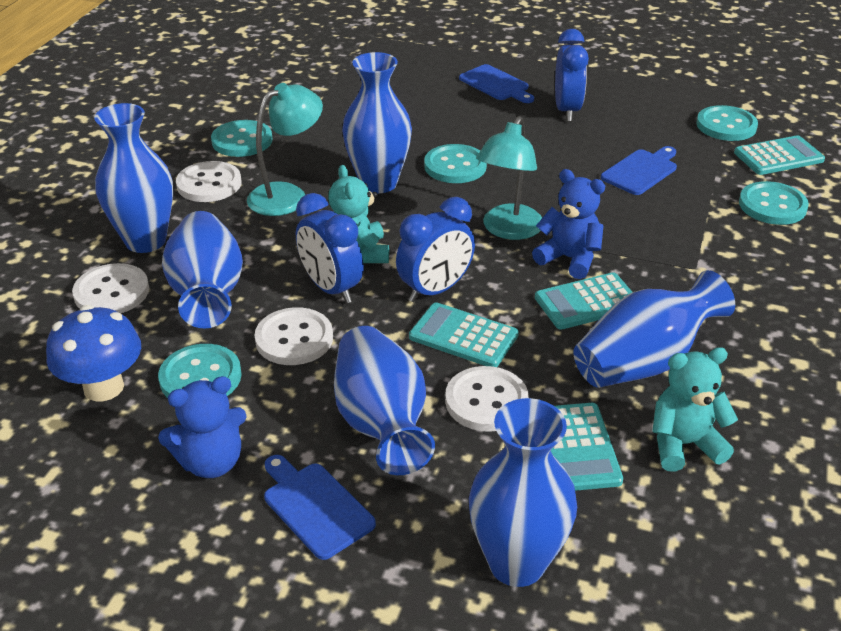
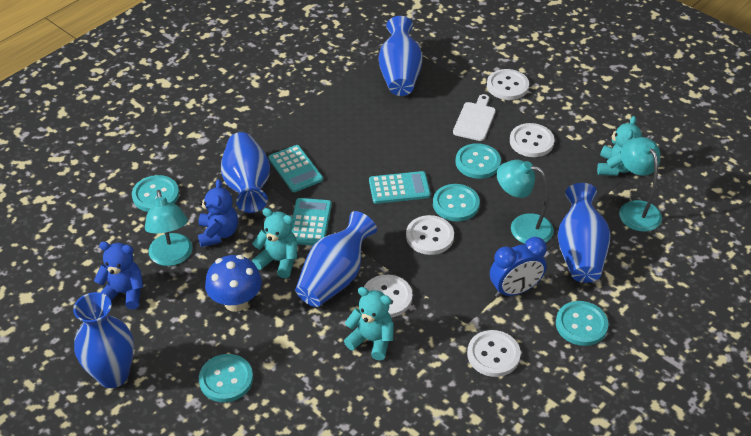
blue clock: [296,193,364,303] [396,197,475,302] [555,29,589,122] = 3 -> [490,237,547,297] = 1
blue cutting board: [264,455,376,560] [459,64,534,103] [601,146,677,195] = 3 -> none = 0
blue vase: [94,103,173,253] [162,211,243,329] [334,326,435,475] [342,52,412,193] [469,398,577,587] [573,270,735,388] = 6 -> [73,292,134,388] [221,132,270,213] [295,211,377,307] [379,16,423,96] [558,183,610,283] = 5
turquoise calculator: [409,302,519,367] [535,272,632,330] [550,403,623,491] [734,135,825,175] = 4 -> [269,145,323,192] [292,198,332,246] [369,171,431,204] = 3
turquoise lamp: [247,83,323,216] [477,116,542,240] = 2 -> [145,190,192,266] [497,160,554,244] [619,137,662,232] = 3
turquoise teddy bear: [328,165,389,263] [652,347,738,472] = 2 -> [252,208,297,278] [344,287,394,360] [597,116,642,176] = 3
white button: [72,263,149,313] [176,161,241,202] [255,307,333,365] [445,366,529,432] = 4 -> [364,275,413,318] [406,215,454,255] [467,330,521,377] [487,69,529,100] [510,123,554,157] = 5
white cutting board: none = 0 -> [453,94,496,141] = 1

